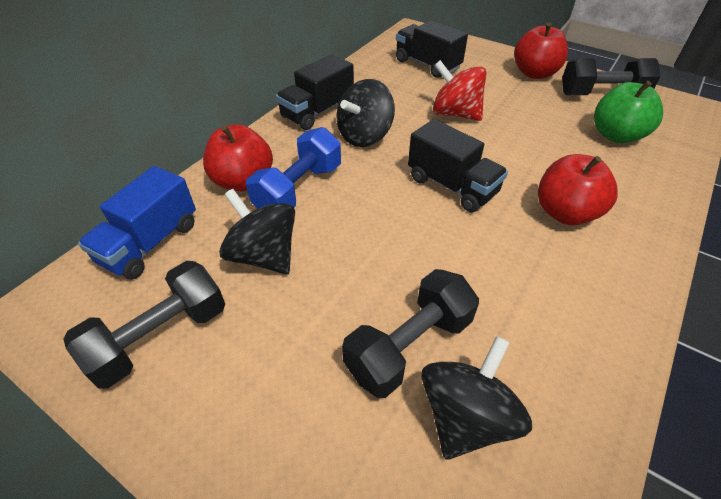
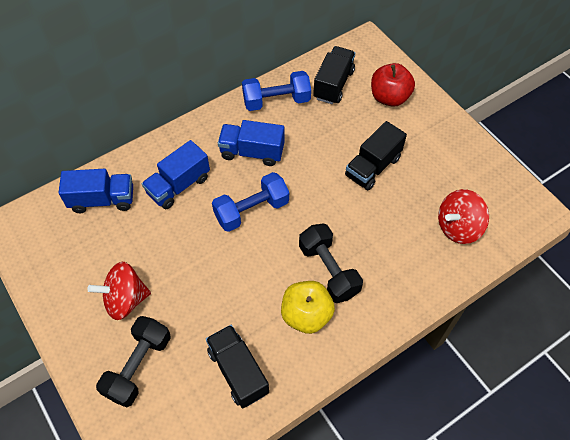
black dumbbell: [63,261,225,389] [342,269,479,398] [562,58,660,95] = 3 -> [96,316,171,407] [299,223,363,303] = 2
black spinning top: [219,189,295,274] [336,79,395,147] [421,336,532,460] = 3 -> none = 0
blue dumbbell: [246,127,341,208] = 1 -> [212,172,289,232] [242,71,311,111] = 2
blue truck: [78,166,196,279] = 1 -> [58,169,133,213] [142,140,210,209] [218,120,284,166] = 3
green apple: [594,81,663,143] = 1 -> none = 0
red apple: [203,124,273,192] [514,23,568,79] [538,154,617,225] = 3 -> [371,63,415,107] = 1
red spinning top: [433,60,486,121] = 1 -> [87,262,151,320] [438,189,489,244] = 2
yellow apple: none = 0 -> [281,281,335,334] = 1

